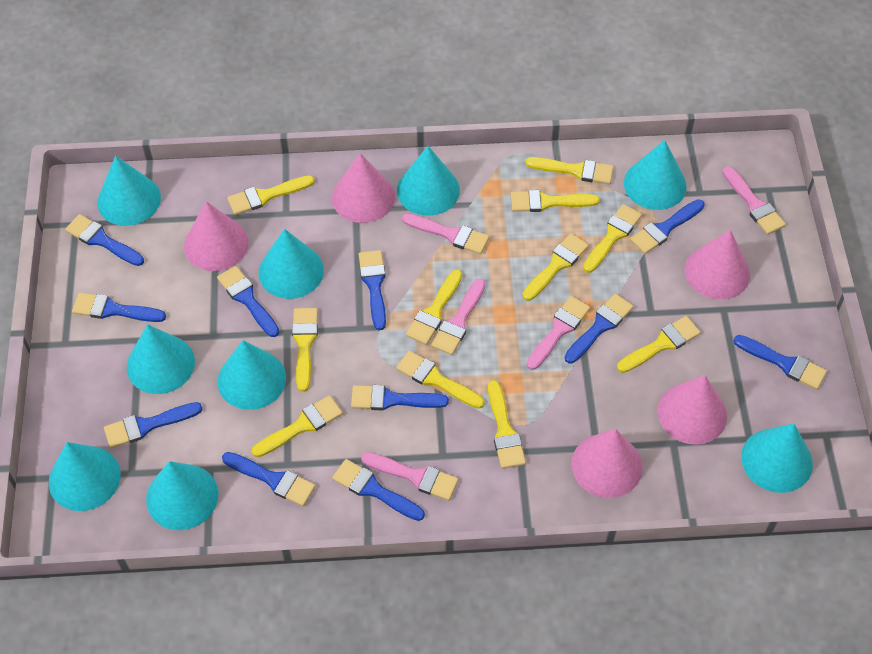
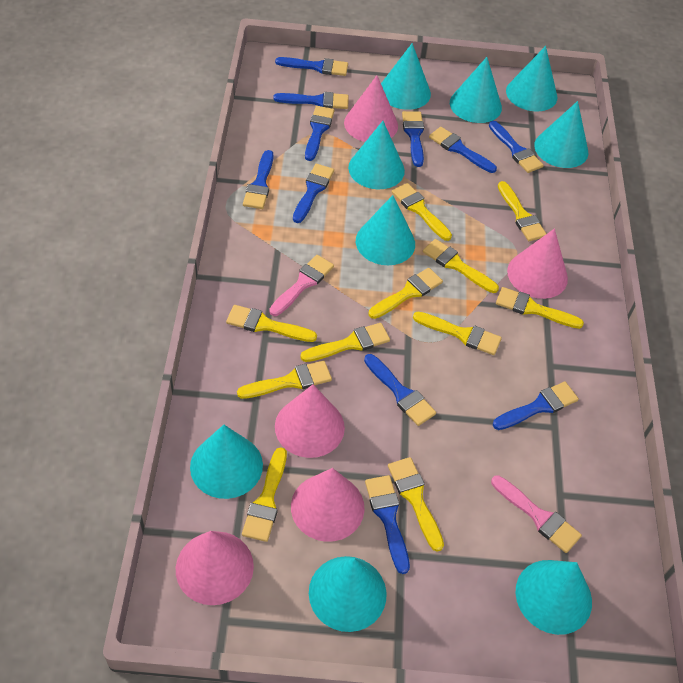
pink brush: [361,452,459,501] [402,213,489,254] [431,278,485,355] [527,296,590,370] [722,166,786,235] = 5 -> [269,255,334,316] [491,475,582,553] = 2

